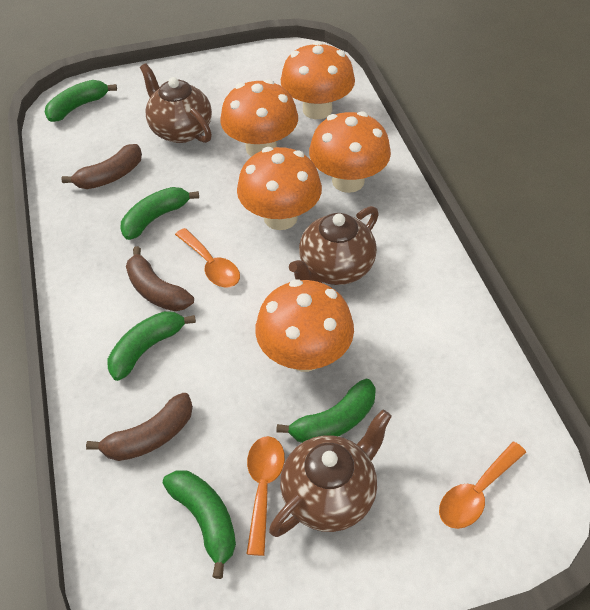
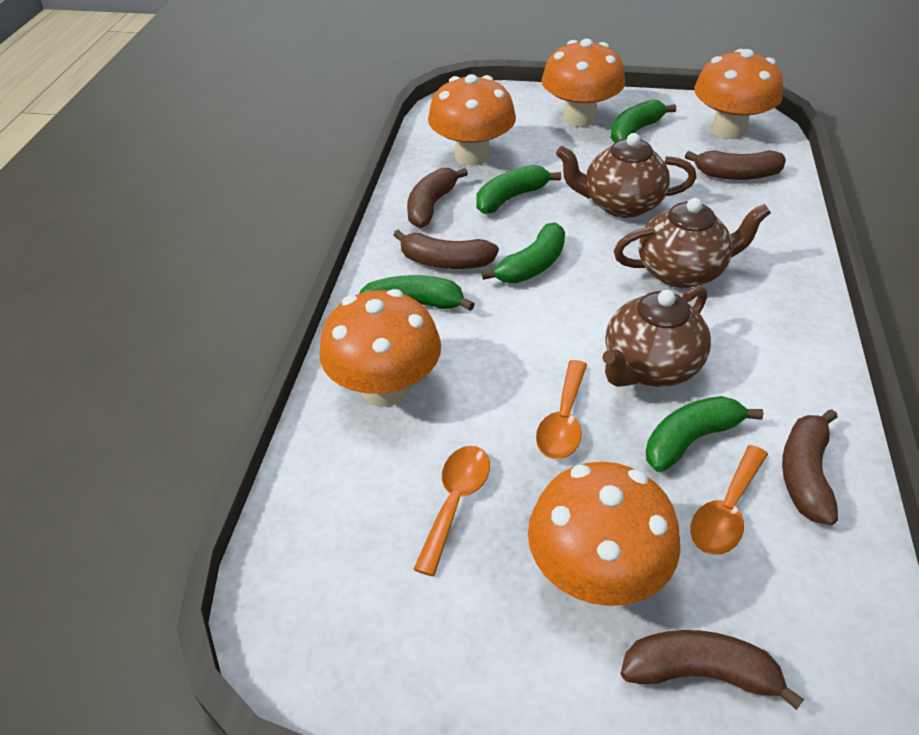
brown banana: [61,144,142,189] [86,393,193,461] [126,246,194,311] = 3 -> [393,230,499,269] [407,168,468,228] [620,630,804,710] [685,150,786,180] [782,409,838,525] = 5

